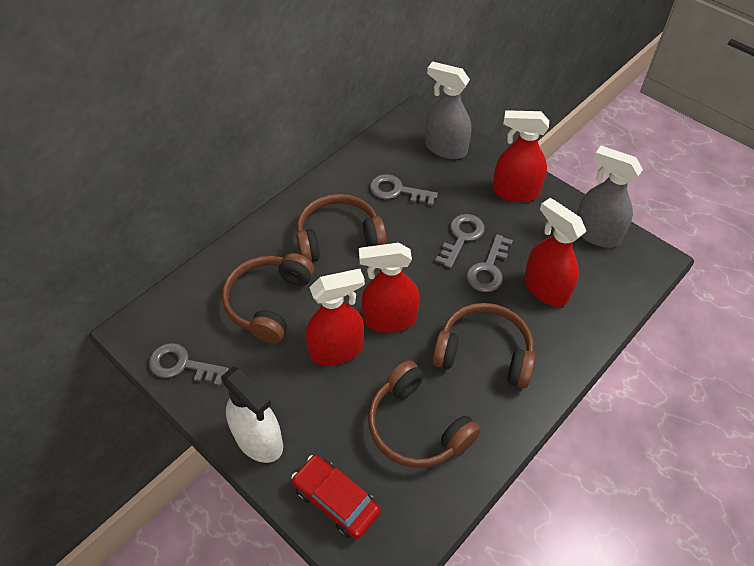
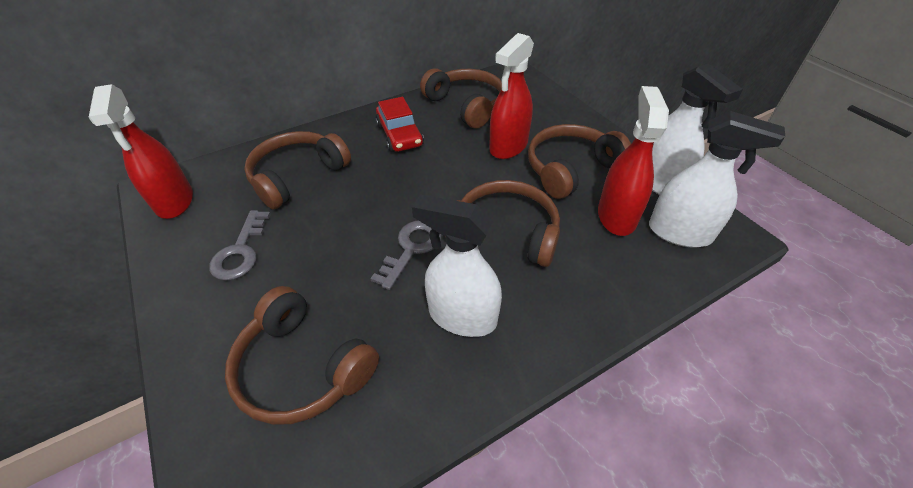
brown headphones: [222,253,314,344] [296,194,387,262] [368,360,481,468] [432,303,535,388] = 4 -> [225,286,379,425] [244,131,351,209] [420,68,502,128] [445,180,560,267] [528,124,631,199] = 5
grey key: [149,343,229,386] [370,174,438,206] [435,214,485,268] [466,234,513,292] = 4 -> [209,210,271,280] [370,221,441,290] = 2
grey spray bottle: [425,62,471,159] [576,146,643,247] = 2 -> none = 0
red spray bottle: [305,269,365,366] [359,243,420,333] [492,110,549,203] [524,198,586,307] = 4 -> [88,84,193,219] [489,33,534,159] [598,86,669,236] = 3
white spray bottle: [221,367,283,463] = 1 -> [412,194,502,337] [649,111,785,247] [652,64,743,195] = 3

